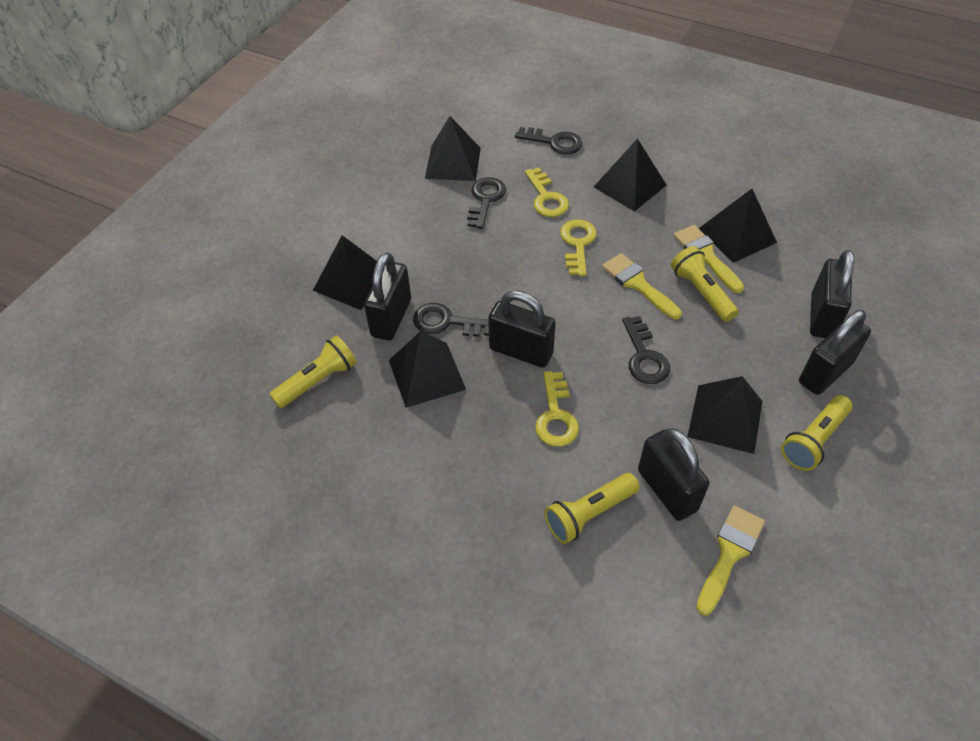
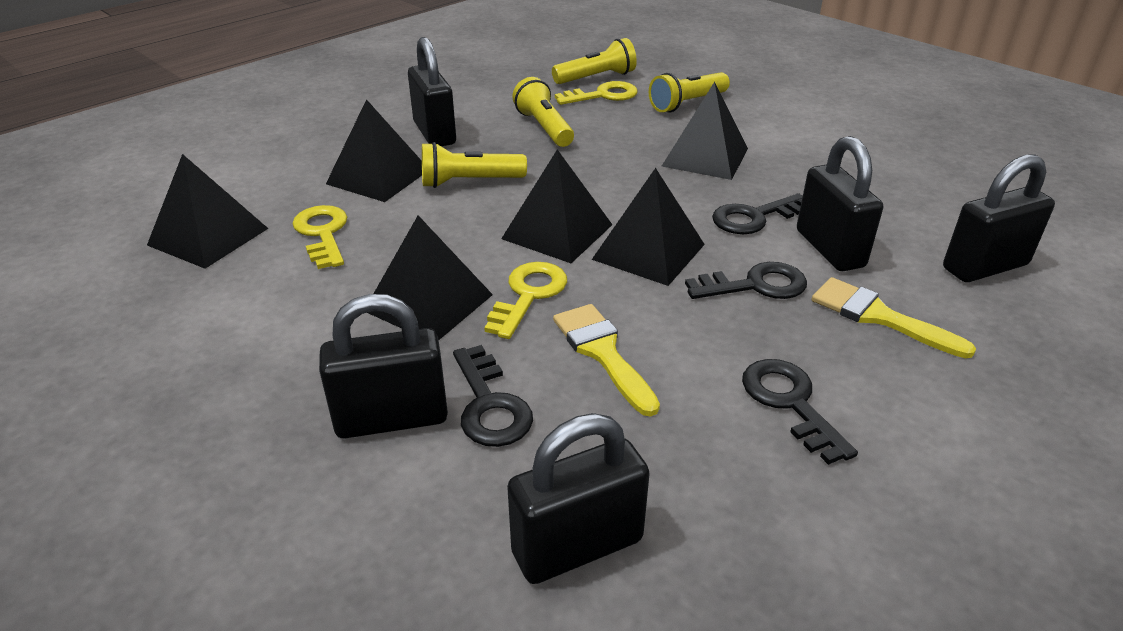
yellow brush: [602,253,682,319] [673,225,744,293] [696,505,765,616] = 3 -> [553,304,660,417] [812,277,976,358] = 2

